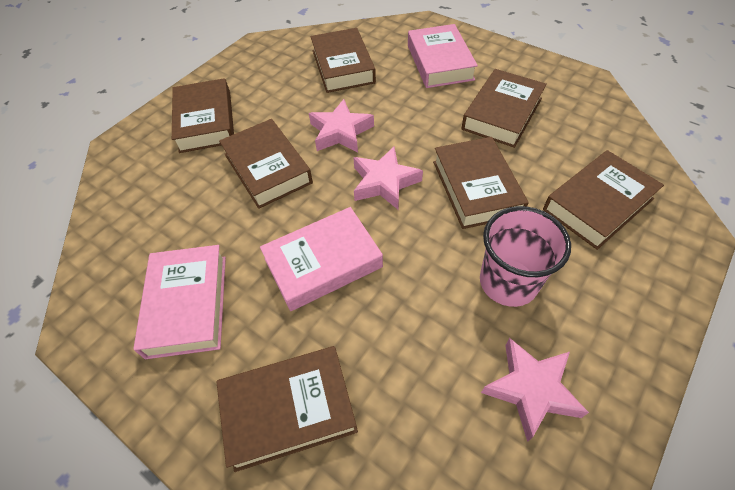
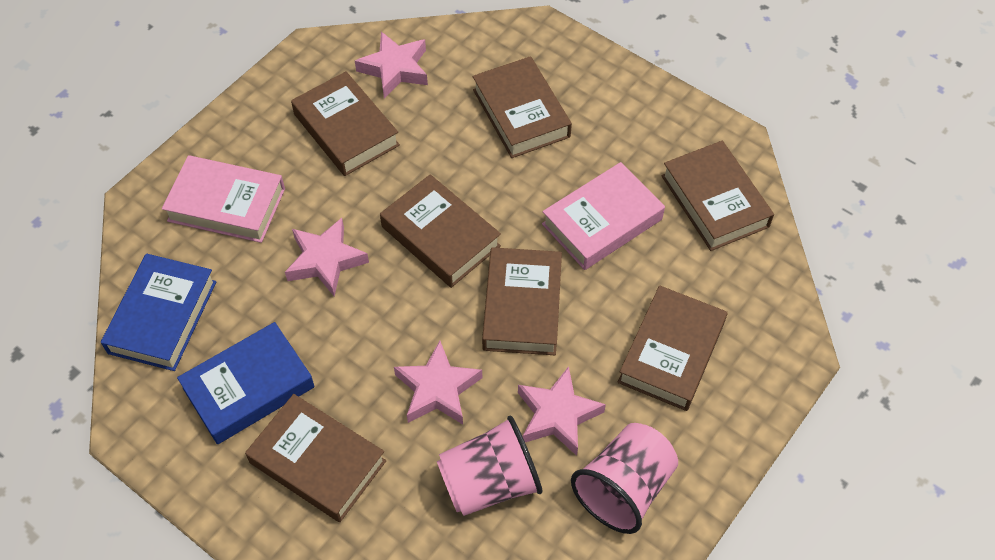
blue book: none = 0 -> [101,254,216,371] [177,322,315,444] = 2
pink book: [133,245,226,359] [260,207,383,311] [408,24,478,88] = 3 -> [162,155,285,243] [542,162,665,270] = 2
pink cup: [480,206,571,307] = 1 -> [437,416,543,516] [571,423,678,534] = 2
pink star: [309,99,374,153] [353,147,423,209] [481,338,589,442] = 3 -> [285,218,369,297] [355,31,428,98] [394,341,482,424] [518,366,606,456] = 4

